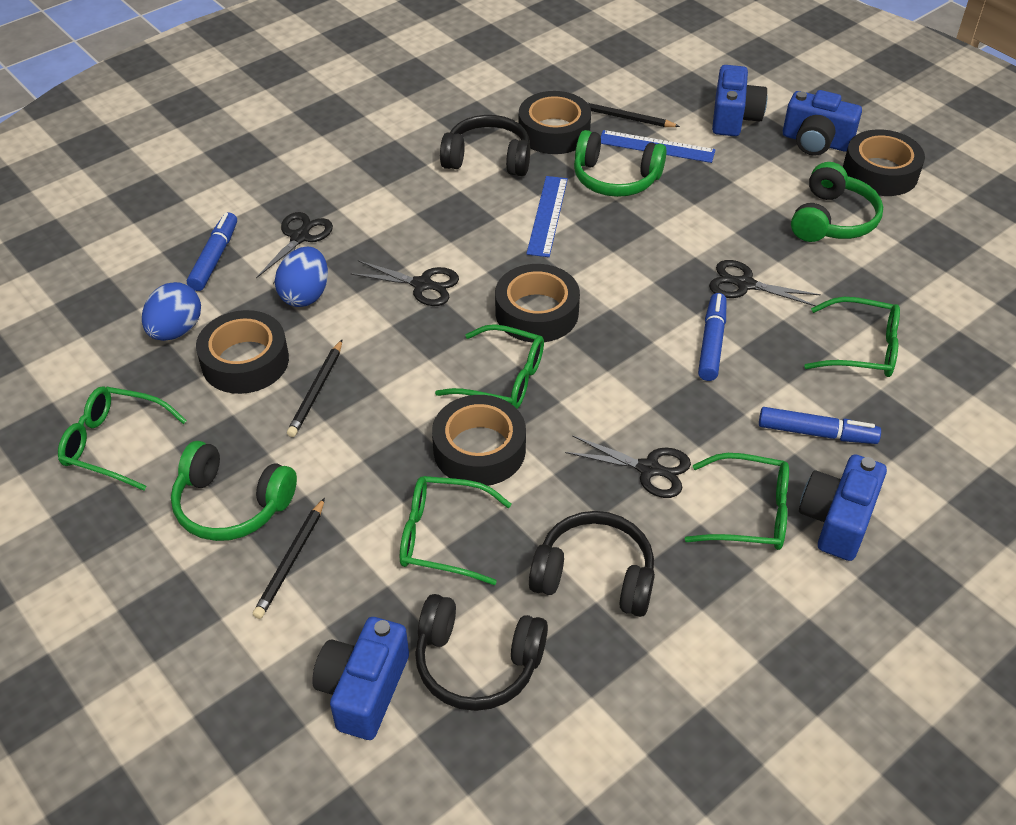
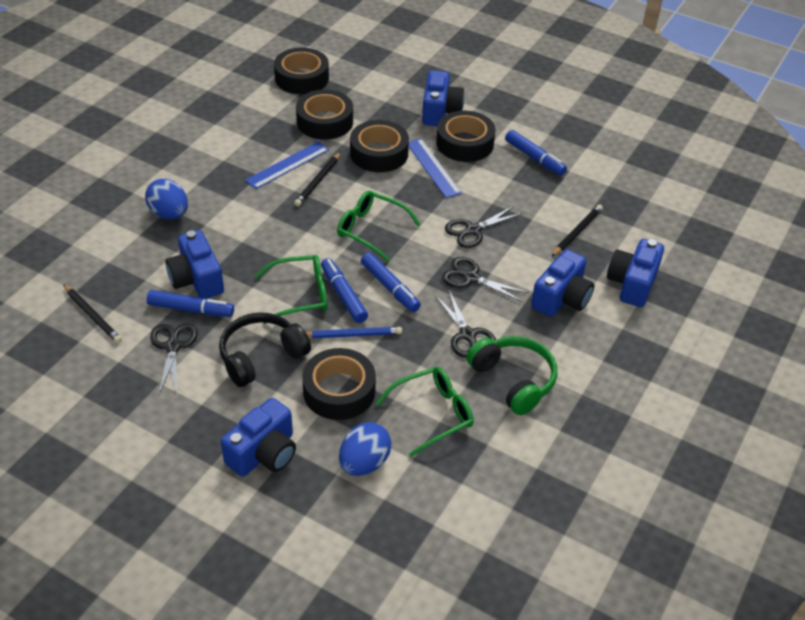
black headphones: [415,594,548,711] [440,115,530,176] [529,511,655,617] = 3 -> [219,312,311,387] = 1
blue camera: [312,617,409,740] [712,65,767,136] [783,90,862,156] [799,454,887,561] = 4 -> [165,230,224,299] [221,398,296,477] [422,70,465,126] [531,249,594,317] [607,239,664,307] = 5
blue marker: [187,212,237,291] [698,293,726,381] [759,407,881,444] = 3 -> [147,290,234,317] [321,258,368,323] [361,253,421,312] [505,130,567,176] = 4
blue pencil: none = 0 -> [306,327,402,338] = 1
green glasses: [58,386,187,491] [400,476,512,585] [435,324,544,409] [685,453,789,550] [804,297,900,377] = 5 -> [255,255,328,324] [337,191,421,262] [376,367,474,457] = 3
green headphones: [171,441,297,541] [574,130,667,197] [791,162,883,242] = 3 -> [466,336,557,415] = 1

